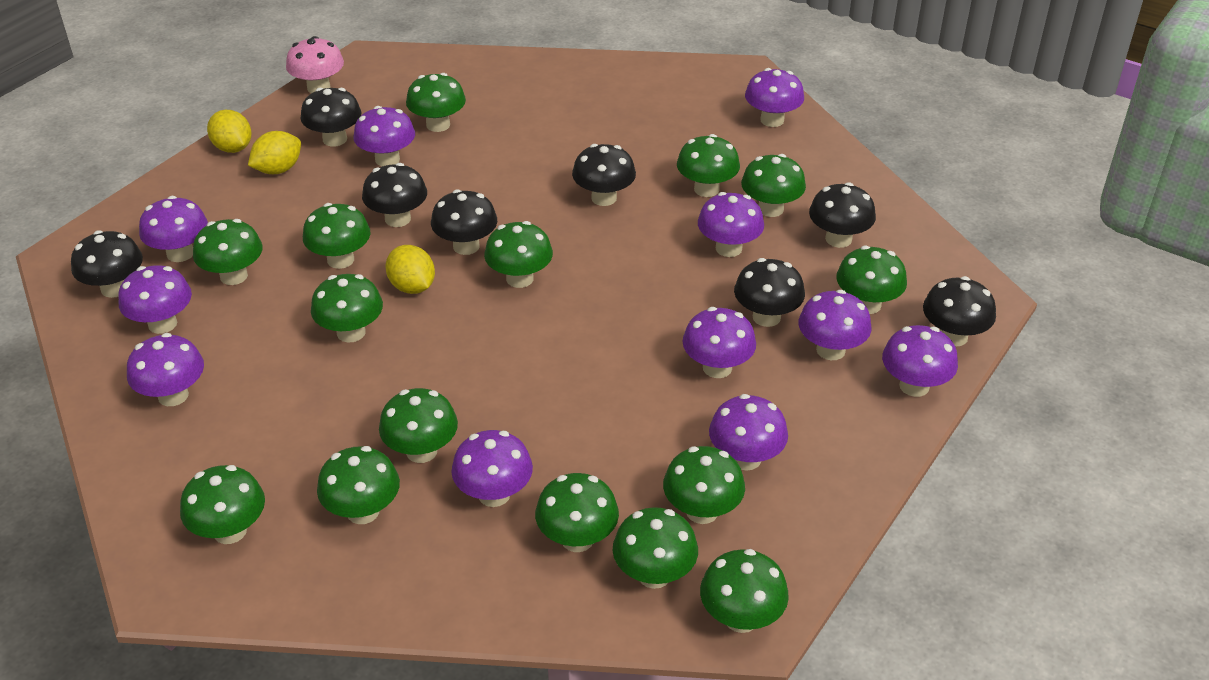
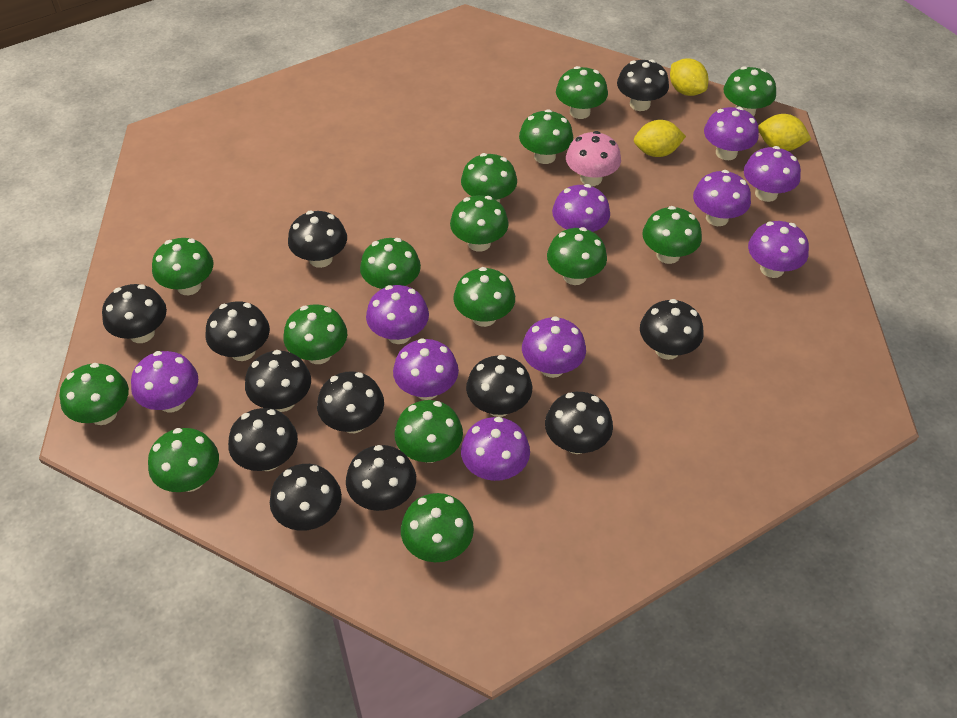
black mushroom: [71,230,143,298] [301,88,362,147] [362,163,427,227] [431,189,497,255] [572,144,636,206] [734,258,805,327] [809,182,876,248] [923,276,996,346] = 8 -> [102,284,167,343] [206,301,270,361] [228,408,298,471] [245,350,311,412] [270,464,342,531] [288,211,347,268] [317,371,384,433] [346,445,416,511] [466,355,532,417] [545,392,613,454] [617,59,669,111] [640,299,704,360] = 12
purple mushroom: [118,265,192,334] [127,333,204,406] [139,196,208,262] [353,106,415,166] [451,430,533,507] [683,307,756,378] [698,192,764,257] [709,394,788,470] [745,68,804,127] [798,290,872,360] [882,325,958,397] = 11 -> [131,351,198,412] [366,285,429,344] [393,338,459,400] [461,417,530,481] [522,316,586,378] [552,184,610,232] [693,170,751,226] [704,107,759,160] [744,146,801,202] [748,221,809,278] = 10

